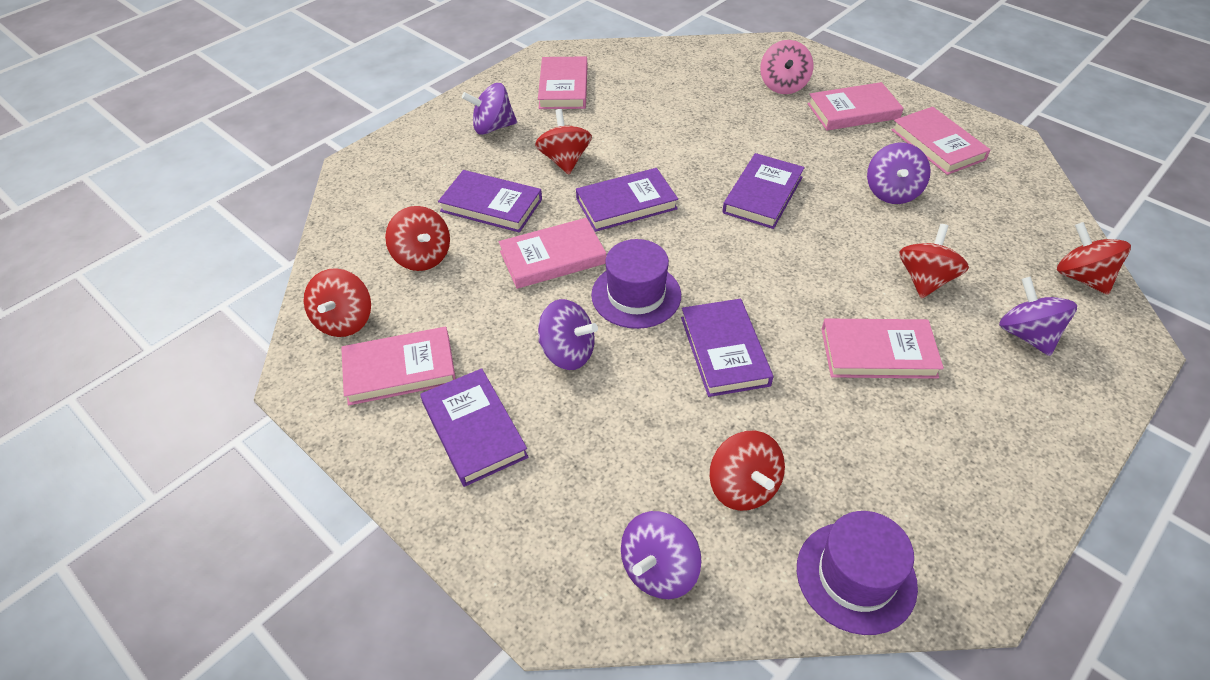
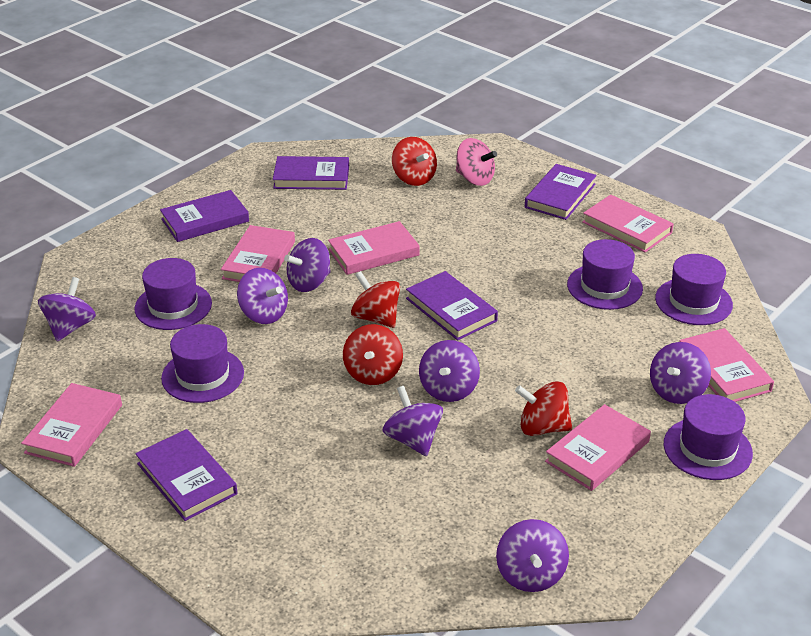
purple hat: [591,239,681,329] [797,511,918,635] = 2 -> [134,258,212,330] [161,324,244,403] [567,239,643,310] [655,254,733,325] [664,394,753,480] = 5
purple spinning top: [462,83,517,135] [538,299,598,370] [621,511,701,599] [867,143,931,204] [999,276,1077,356] = 5 -> [38,277,96,341] [237,268,288,324] [284,238,331,292] [383,386,443,456] [419,340,480,402] [496,519,569,592] [650,342,711,404] = 7
red spinning top: [304,268,371,337] [385,206,450,271] [535,109,592,174] [709,431,785,511] [899,224,969,299] [1057,222,1131,295] = 6 -> [343,324,403,385] [351,271,400,328] [392,137,437,186] [515,381,572,436] = 4

